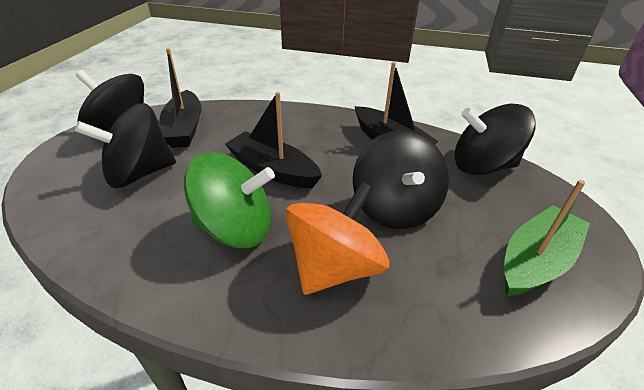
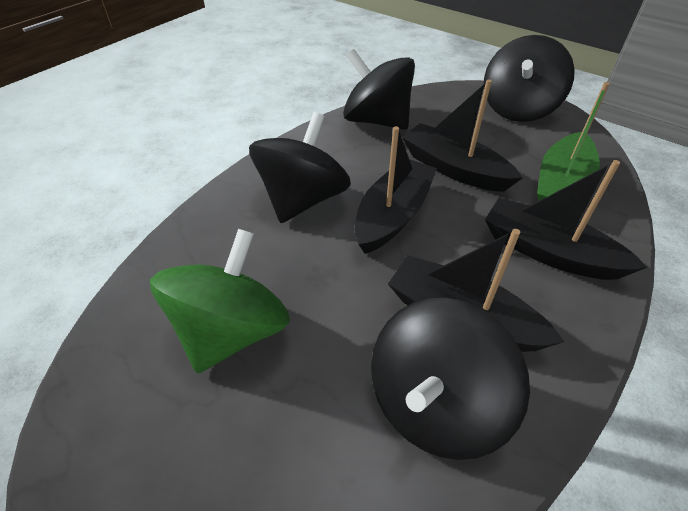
black boat: [160,48,202,148] [225,92,322,188] [355,62,439,145] = 3 -> [355,126,437,254] [388,229,564,352] [402,79,522,192] [485,160,648,280] = 4
orange spinning top: [285,182,389,295] = 1 -> none = 0

